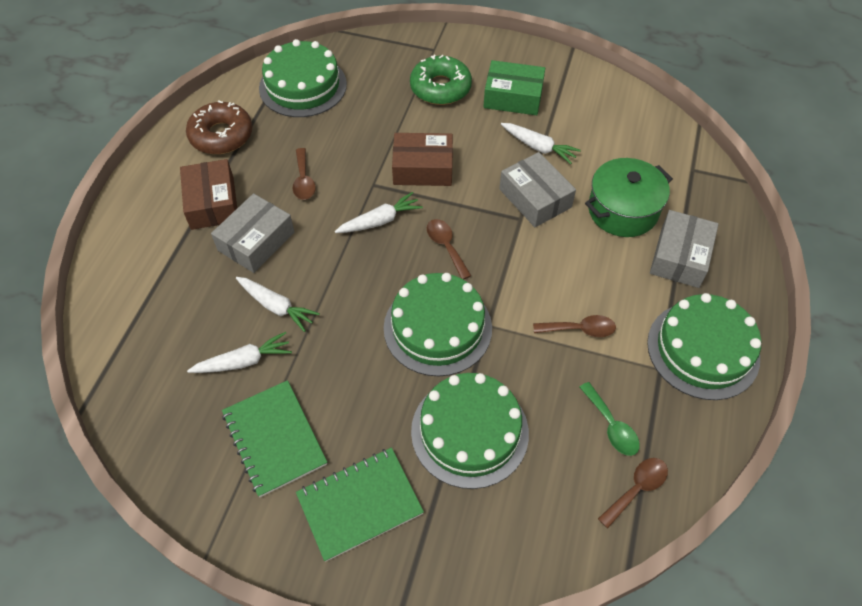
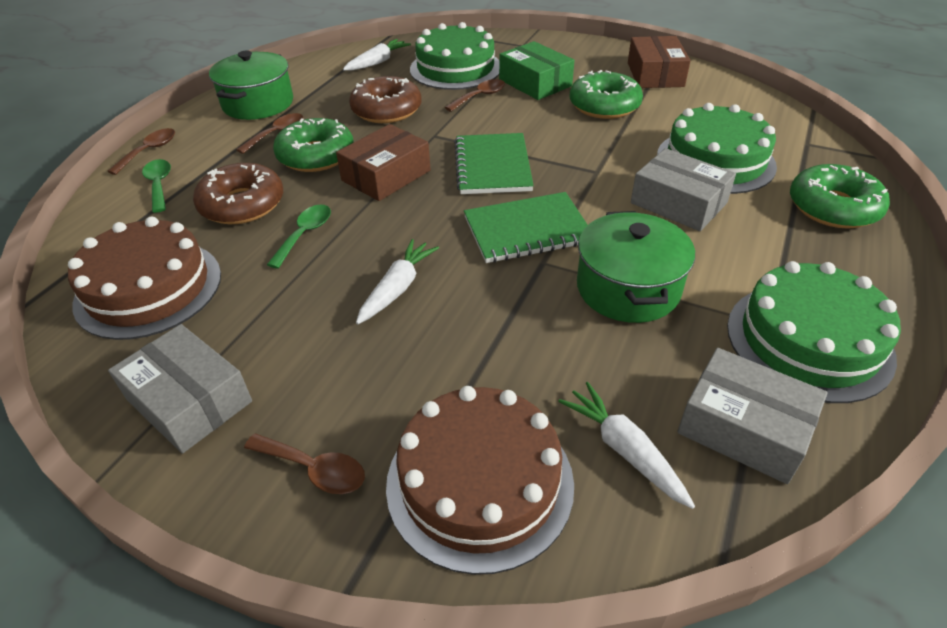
brown cake: none = 0 -> [68,216,221,340] [386,386,574,575] = 2
brown donut: [186,101,252,154] = 1 -> [193,163,283,224] [349,76,421,123] = 2
green cake: [259,39,347,117] [384,273,492,376] [411,373,529,489] [647,293,761,400] = 4 -> [410,22,499,90] [657,103,777,194] [727,261,901,403] = 3
green donut: [410,55,472,105] = 1 -> [273,118,354,172] [570,70,643,119] [790,164,890,229] = 3
green pot: [585,158,673,237] = 1 -> [209,51,293,120] [577,211,695,323] = 2
green spoon: [580,382,640,456] = 1 -> [142,159,171,213] [267,204,331,269] = 2
white carrot: [187,332,292,373] [236,277,320,332] [335,192,423,233] [501,123,581,164] = 4 -> [343,39,411,71] [356,239,439,324] [558,382,695,509] = 3

